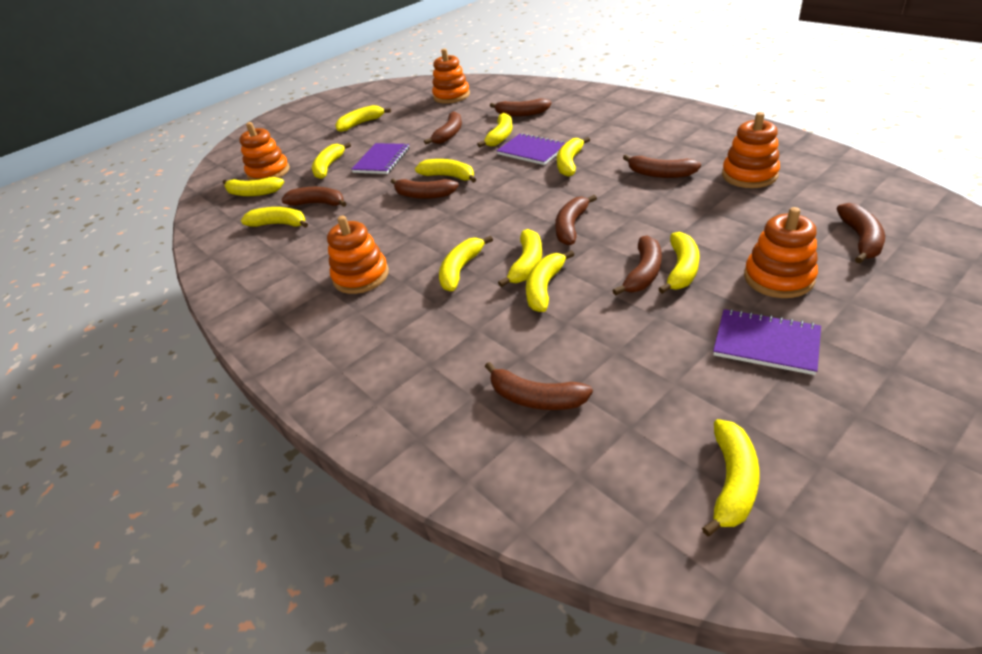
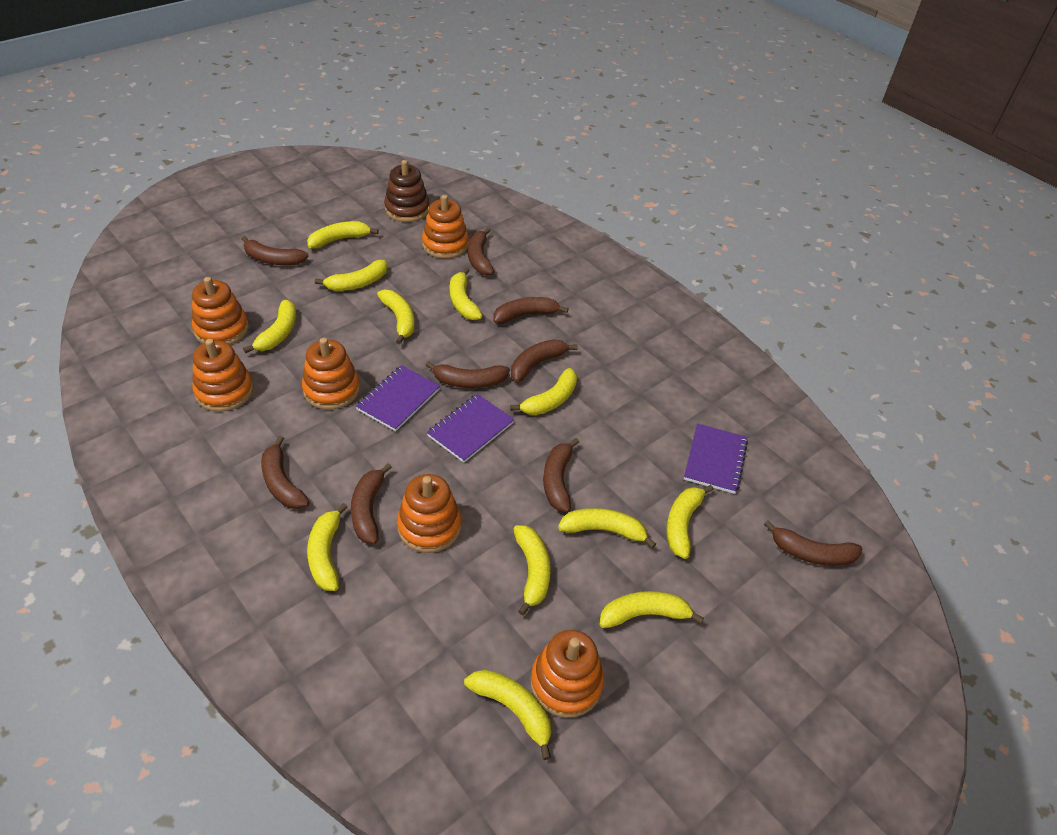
brown stacking toy: none = 0 -> [384,160,429,222] = 1
orange stacking toy: [239,122,290,181] [327,216,389,294] [432,49,470,104] [722,112,780,188] [744,207,818,298] = 5 -> [192,277,249,345] [192,339,253,412] [302,338,360,410] [397,474,461,553] [422,195,469,259] [530,630,604,718] = 6

